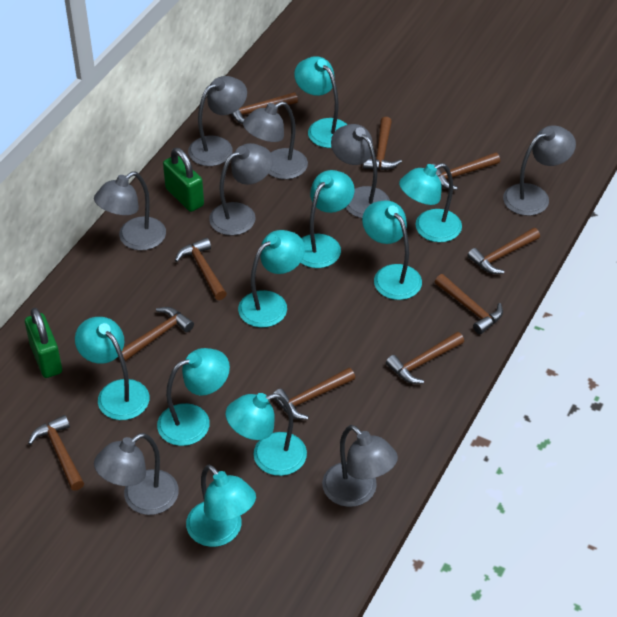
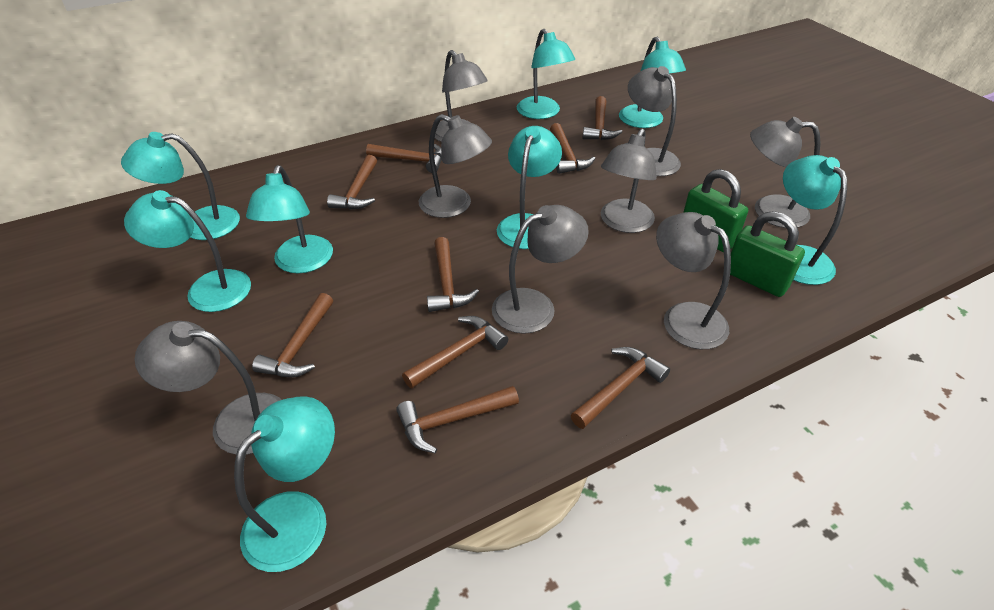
brown hammer: [28,415,84,491] [122,307,194,362] [175,238,227,300] [232,92,298,124] [273,368,355,420] [363,117,402,170] [386,332,464,384] [432,152,500,190] [435,274,503,334] [467,228,540,274] = 10 -> [252,293,333,377] [327,155,377,210] [366,144,442,173] [396,386,519,454] [402,316,508,388] [427,237,479,312] [550,123,595,174] [571,347,670,429] [582,96,622,140] = 9
turquoise lamp: [75,317,150,420] [157,348,230,446] [186,465,256,547] [226,393,307,476] [238,230,305,328] [294,56,348,148] [300,170,355,268] [362,200,422,300] [399,163,462,242] = 9 -> [121,132,240,240] [124,190,251,312] [234,396,335,572] [246,165,333,273] [497,126,562,249] [517,29,575,119] [619,37,686,128] [783,155,847,285] = 8

